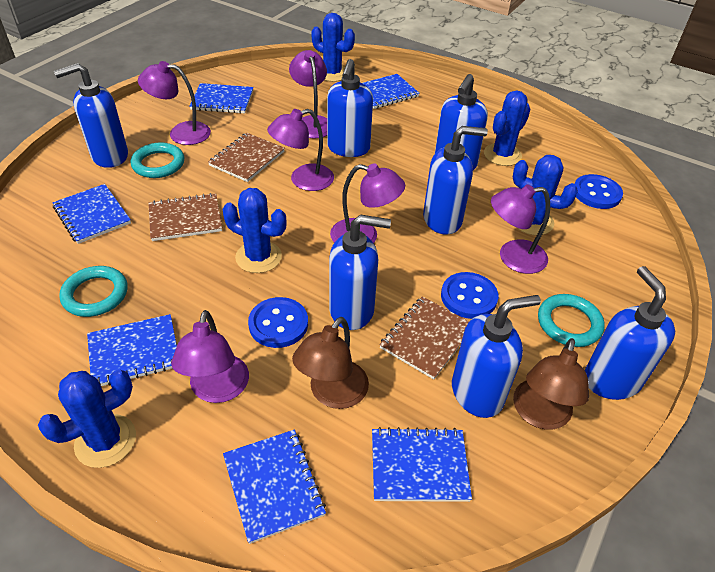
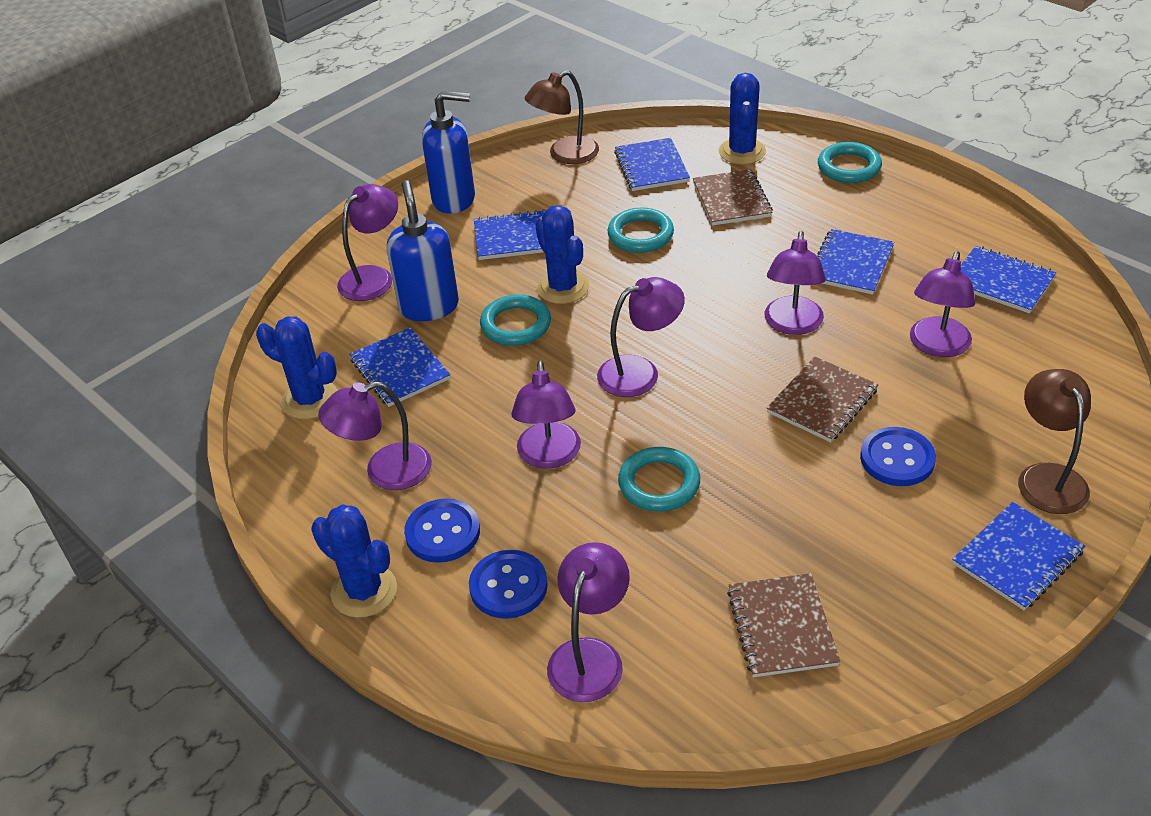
blue cactus: [38,369,136,468] [223,188,287,273] [311,13,355,82] [484,91,531,166] [513,155,578,235] = 5 -> [256,316,338,419] [311,505,397,618] [535,205,589,304] [719,73,766,164] = 4
blue soap dispenser: [54,63,128,168] [327,59,373,157] [329,215,391,330] [423,126,488,235] [435,74,488,170] [452,295,541,418] [585,266,675,400] = 7 -> [387,180,459,321] [422,91,475,214] = 2
purple lamp: [138,61,211,145] [171,310,249,403] [267,109,334,191] [289,50,327,138] [330,163,405,243] [491,184,550,274] = 6 -> [318,381,432,490] [337,184,398,301] [511,360,581,469] [547,542,630,702] [597,277,685,397] [765,231,826,335] [910,251,975,357] = 7
turquoise ring: [59,266,127,317] [130,143,185,178] [538,294,605,347] = 3 -> [480,294,551,346] [608,207,674,253] [618,447,700,512] [818,142,882,183] = 4

